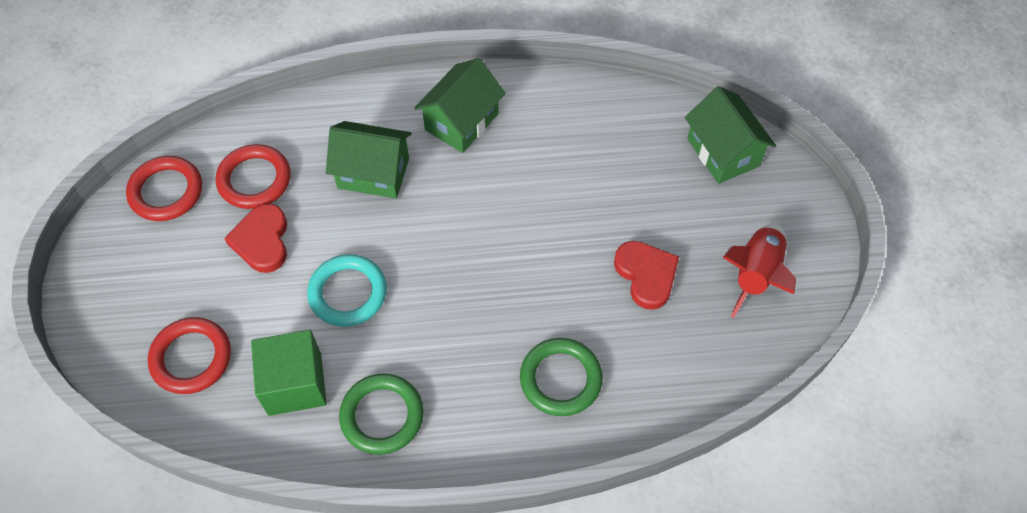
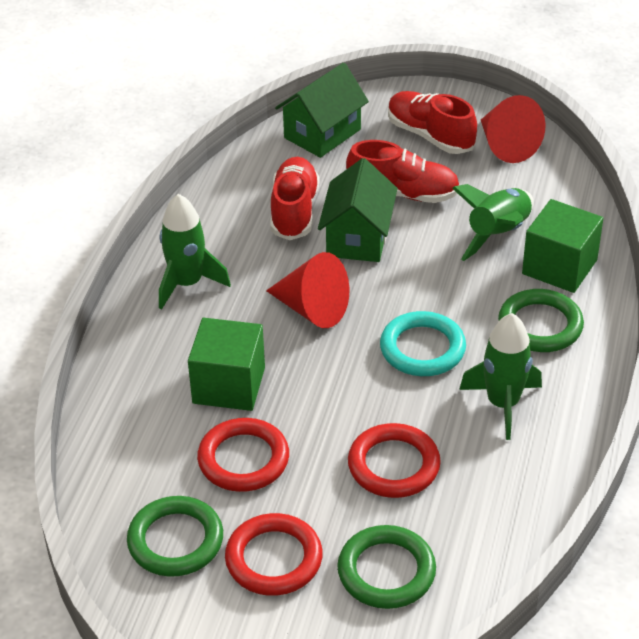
green cube: [251,330,327,416] = 1 -> [188,318,265,411] [522,199,603,293] = 2
green house: [326,121,411,199] [414,58,506,153] [685,86,776,184] = 3 -> [275,63,369,158] [318,158,397,262] = 2
green ring: [339,373,424,455] [520,338,603,416] = 2 -> [127,496,223,577] [337,525,436,609] [498,289,584,352] = 3
green rocket: none = 0 -> [159,194,231,310] [452,184,534,261] [459,313,542,440] = 3
red cone: none = 0 -> [266,252,349,328] [481,95,546,163] = 2
red heart: [224,204,287,273] [614,241,679,310] = 2 -> none = 0
red rocket: [723,223,796,318] = 1 -> none = 0
red shoe: none = 0 -> [271,157,319,240] [346,140,459,203] [388,91,477,154] = 3

